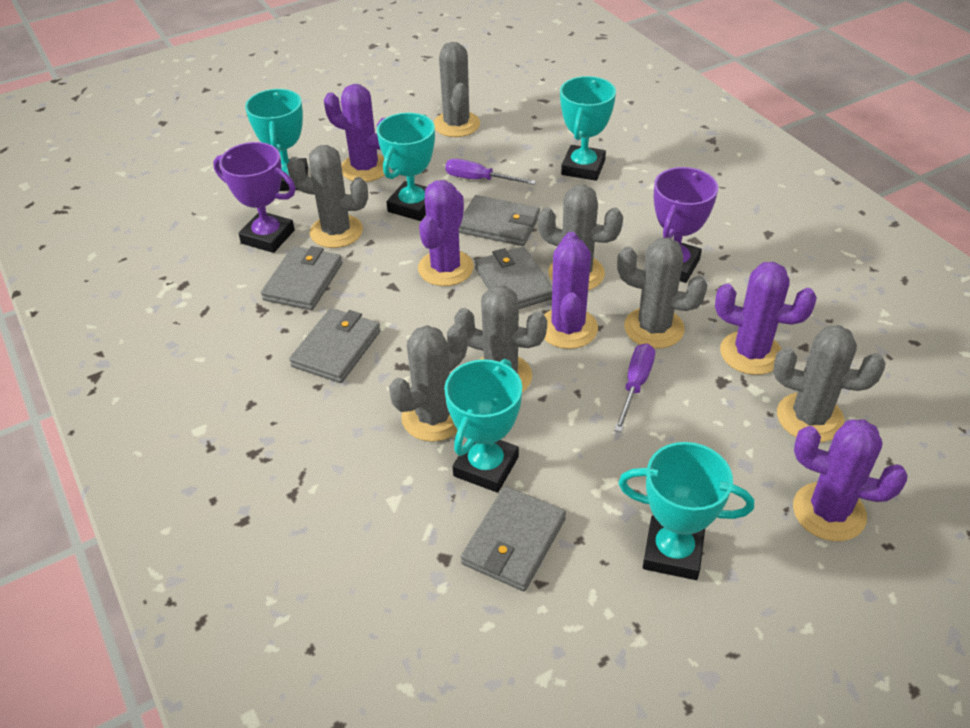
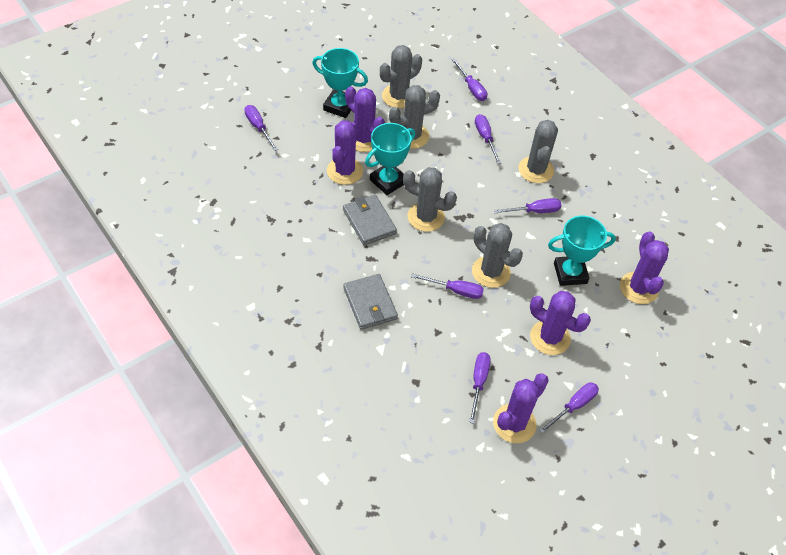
grey cactus: [287,145,368,248] [389,323,468,442] [433,42,480,137] [454,286,547,392] [538,185,623,290] [617,238,708,349] [773,325,885,442] = 7 -> [380,45,422,108] [389,85,440,149] [403,167,457,232] [472,223,523,288] [518,120,558,183] = 5
grey wallet: [261,246,342,310] [289,308,381,383] [459,195,540,246] [461,486,566,591] [475,246,552,309] = 5 -> [343,194,397,245] [343,274,398,330] = 2
purple screwdriver: [445,159,536,185] [614,343,655,432] = 2 -> [244,105,278,151] [411,273,484,299] [452,59,487,101] [469,352,491,424] [475,114,501,164] [494,198,561,213] [539,383,599,434] = 7
purple trophy: [213,142,296,253] [654,167,718,283] = 2 -> none = 0
turquoise trophy: [245,89,308,191] [377,112,435,221] [444,359,522,493] [560,76,616,181] [618,442,754,580] = 5 -> [312,48,368,118] [365,123,415,195] [548,216,616,286] = 3

